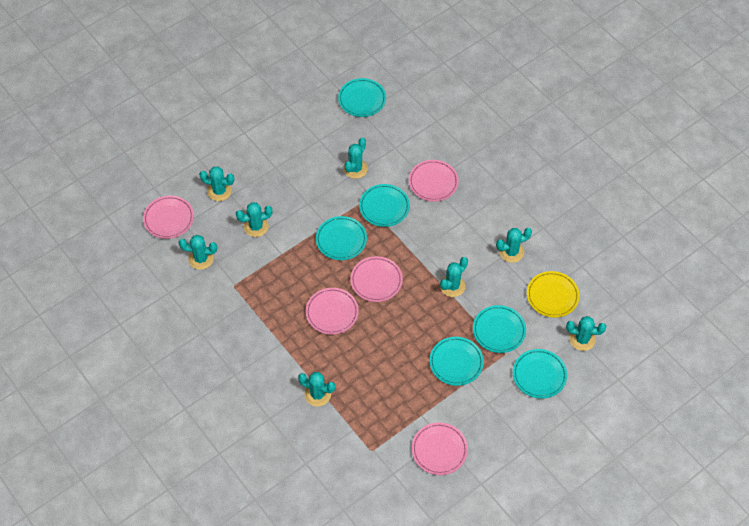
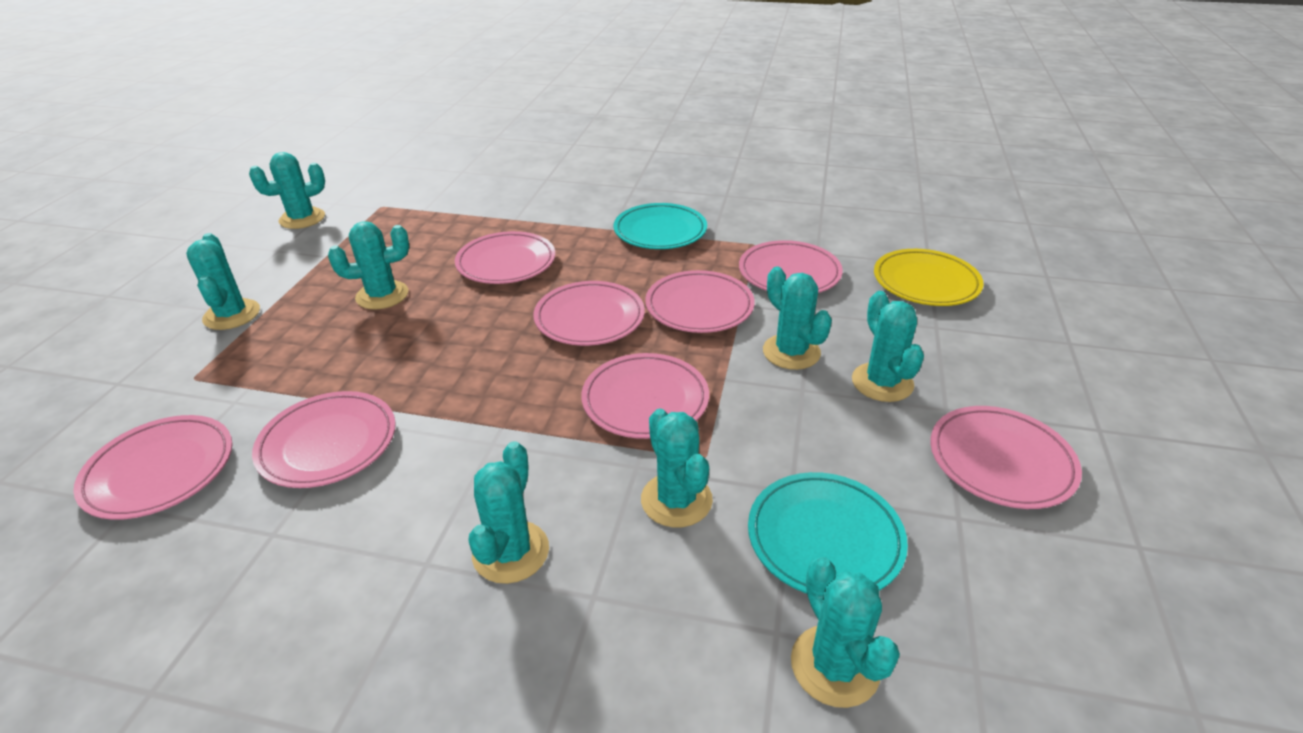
pink plate: [143,196,194,239] [306,288,359,335] [350,256,403,302] [409,160,459,202] [412,423,468,475] = 5 -> [73,415,233,520] [252,391,396,488] [455,231,555,284] [533,281,645,346] [581,353,709,439] [645,270,755,333] [739,240,843,293] [930,406,1082,509] = 8
turquoise plate: [316,216,367,260] [338,78,386,117] [359,184,410,227] [429,337,484,386] [473,305,526,353] [513,349,567,399] = 6 -> [613,203,707,249] [748,472,908,594] = 2

